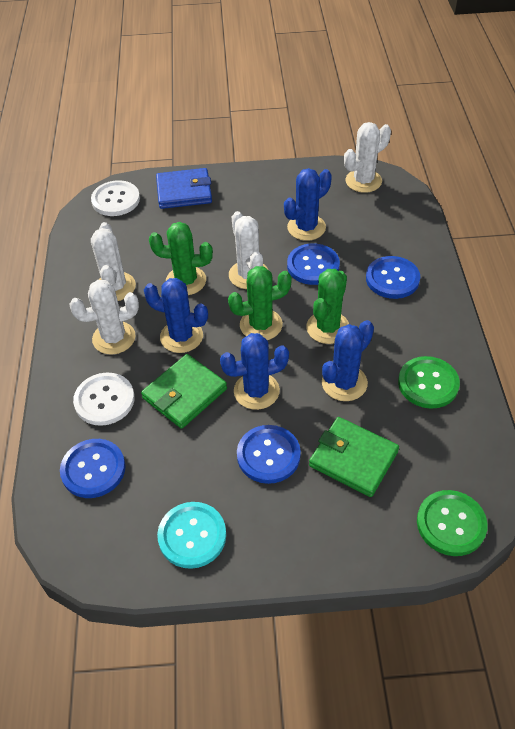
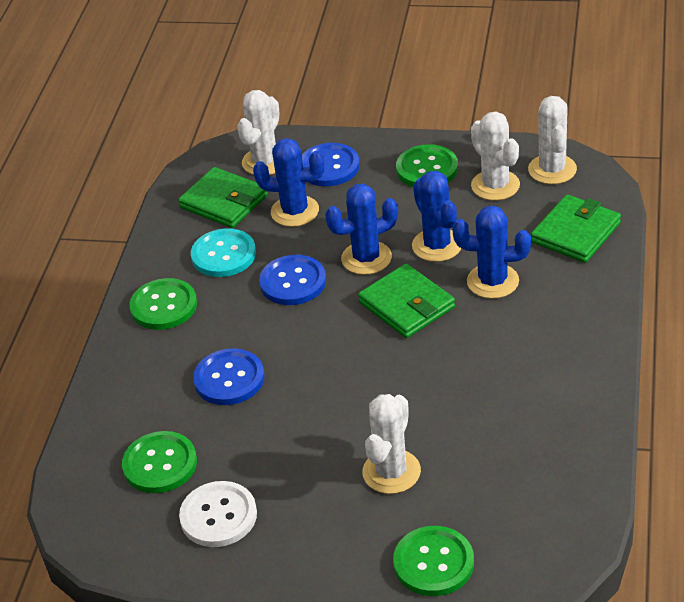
blue button: [60,439,126,498] [237,425,301,484] [287,243,340,285] [366,256,420,299] = 4 -> [193,348,264,405] [259,255,326,305] [302,143,360,186] = 3
blue wallet: [156,168,212,209] = 1 -> none = 0
green button: [398,356,460,409] [417,490,488,556] = 2 -> [122,431,197,493] [129,278,197,330] [393,526,474,596] [396,144,458,187] = 4
green cactus: [149,222,213,295] [228,266,292,340] [306,269,349,344] = 3 -> none = 0
green wallet: [141,354,227,429] [309,417,399,497] = 2 -> [178,167,268,228] [358,264,455,338] [531,194,621,263] = 3
white button: [73,373,135,426] [91,180,140,216] = 2 -> [179,481,257,547] = 1

